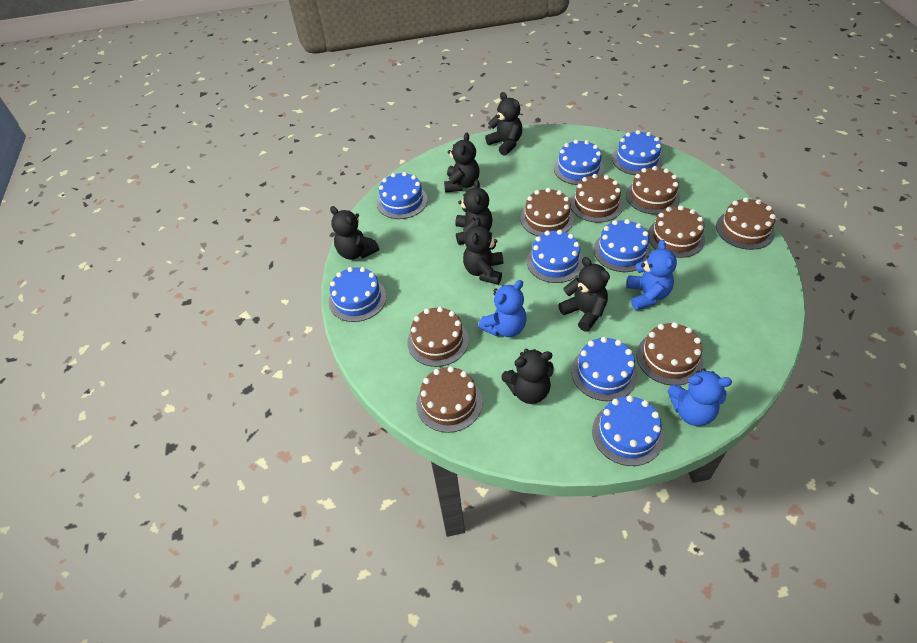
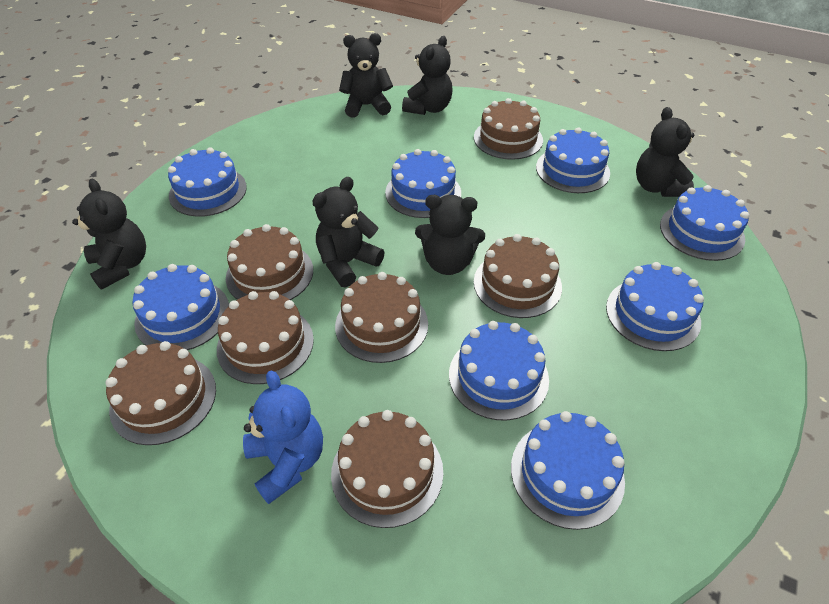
black teddy bear: [330,206,379,260] [444,132,479,192] [455,180,493,245] [463,218,503,285] [485,92,522,156] [501,349,554,404] [558,257,610,332] = 7 -> [72,179,146,290] [312,177,385,287] [339,33,393,118] [402,36,453,115] [415,195,485,275] [636,107,694,197] = 6
blue teddy bear: [478,280,527,337] [626,240,677,310] [667,368,732,426] = 3 -> [243,370,323,504] = 1
brown cake: [407,307,469,367] [416,366,483,433] [520,188,574,236] [570,174,623,223] [626,166,680,215] [636,322,703,385] [648,206,705,258] [716,198,776,250] = 8 -> [105,341,216,445] [217,291,314,384] [226,224,313,300] [331,410,443,528] [335,272,428,363] [474,98,543,160] [474,234,562,318] = 7

